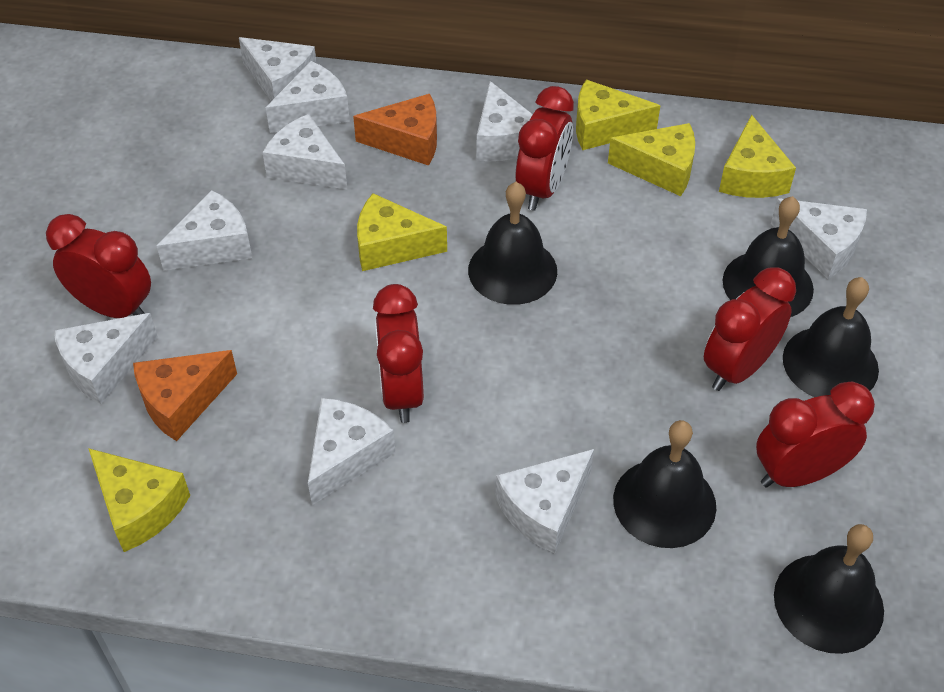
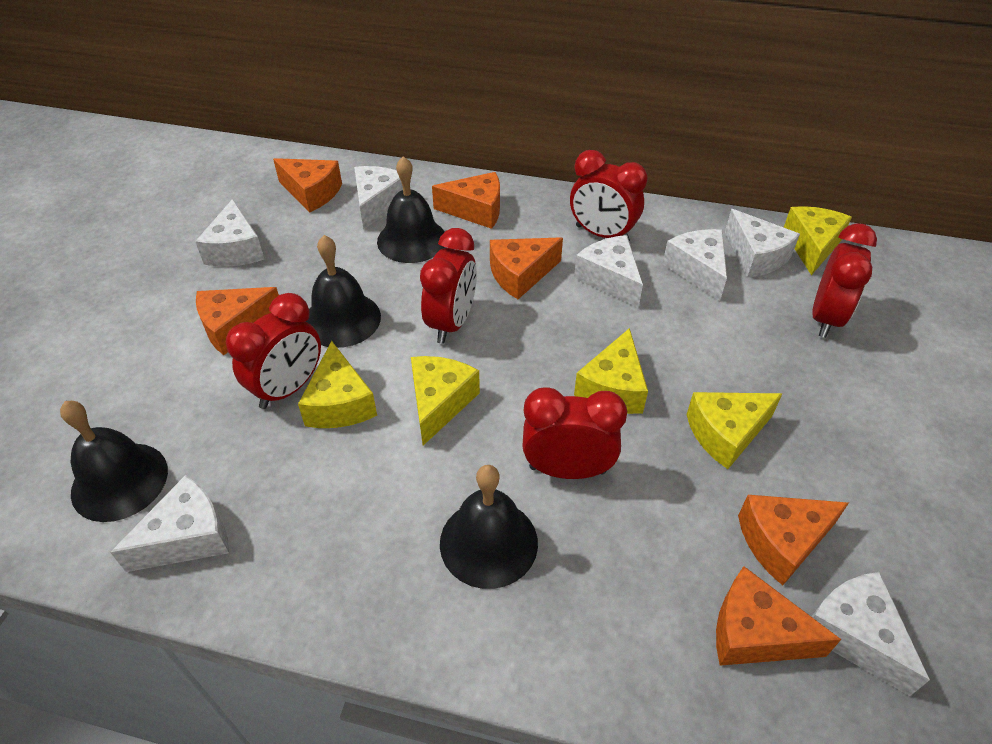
black bell: [468,182,557,305] [613,420,716,548] [723,196,814,317] [774,524,884,654] [783,277,879,397] = 5 -> [60,401,168,522] [306,235,381,348] [377,156,445,263] [440,465,538,589] = 4
orange cheese: [133,350,237,441] [353,94,437,166] = 2 -> [196,287,279,355] [273,158,342,213] [432,172,500,229] [490,237,563,299] [716,566,841,666] [738,495,849,586] = 6
white cheese: [54,313,158,404] [157,190,252,271] [239,37,317,101] [262,114,348,190] [266,61,350,133] [308,398,395,505] [477,81,533,161] [496,449,594,553] [771,198,867,279] = 9 -> [110,475,229,572] [195,199,264,267] [354,166,403,230] [574,235,643,308] [662,229,727,301] [725,209,800,278] [811,572,930,696] = 7

